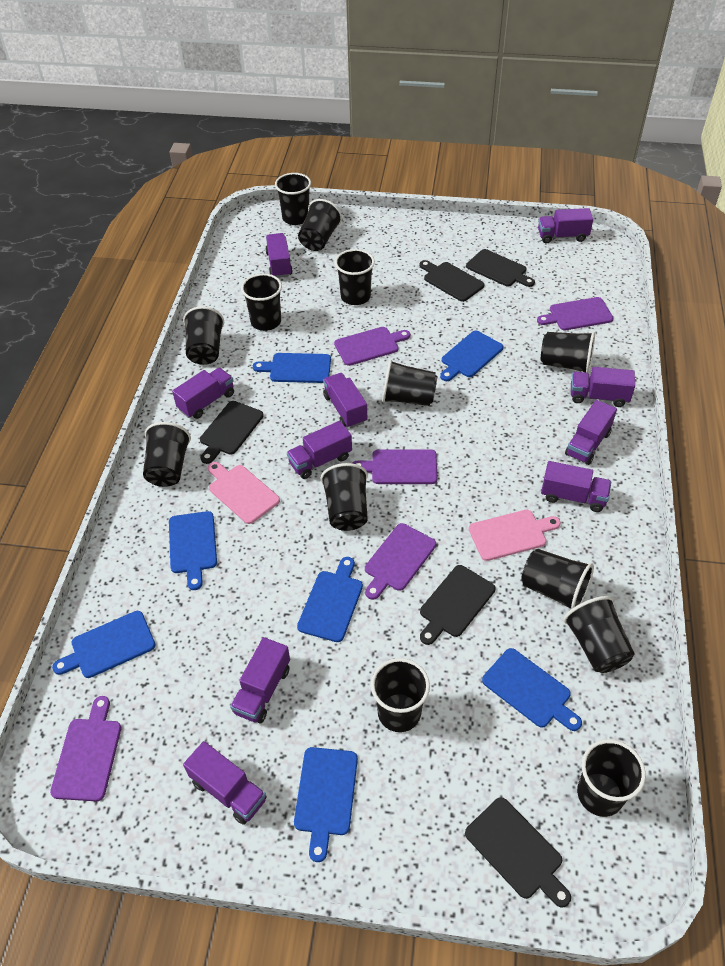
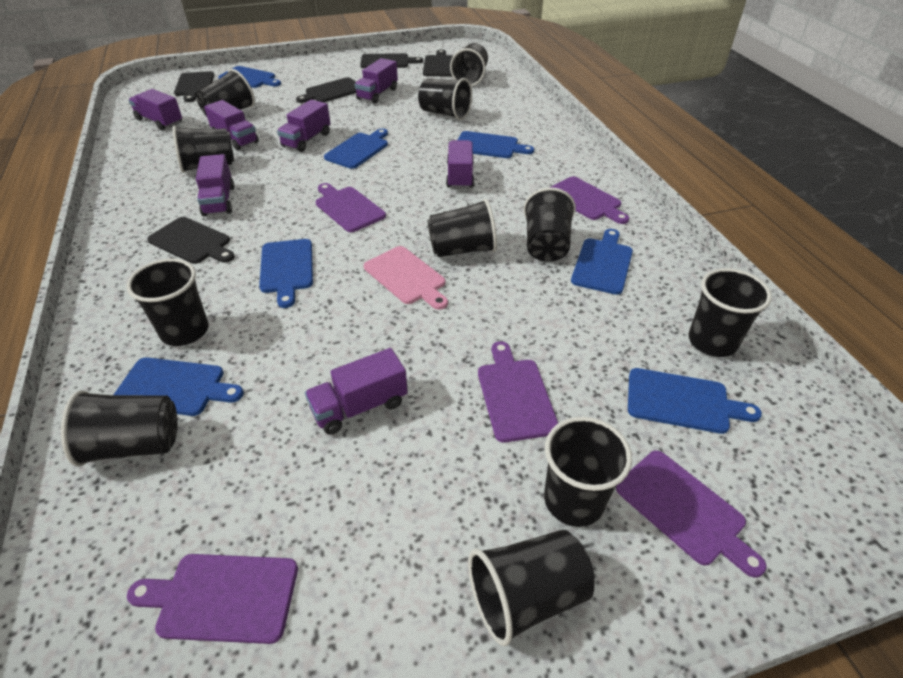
black cup: [143,422,191,487] [183,306,224,365] [241,273,282,331] [275,173,311,225] [298,199,342,251] [321,463,368,531] [335,249,375,305] [371,658,430,732] [382,360,437,406] [521,549,594,609] [541,332,595,373] [564,596,635,673] [577,739,646,817] = 13 -> [61,390,177,466] [126,258,209,346] [173,126,234,173] [197,69,255,116] [418,78,472,120] [428,199,497,257] [450,43,488,86] [468,530,595,646] [523,187,576,262] [544,417,632,527] [688,268,772,357] = 11
pink cutting board: [208,462,280,524] [469,510,561,561] = 2 -> [364,246,448,310] = 1
purple truck: [172,368,234,419] [183,741,267,825] [230,637,290,723] [265,233,293,278] [287,421,352,479] [323,373,367,428] [538,208,593,243] [541,461,611,512] [565,400,617,465] [571,367,635,407] = 10 -> [129,89,182,130] [196,154,235,216] [204,100,259,150] [277,99,331,152] [305,348,408,435] [355,58,398,104] [446,140,474,189] = 7

